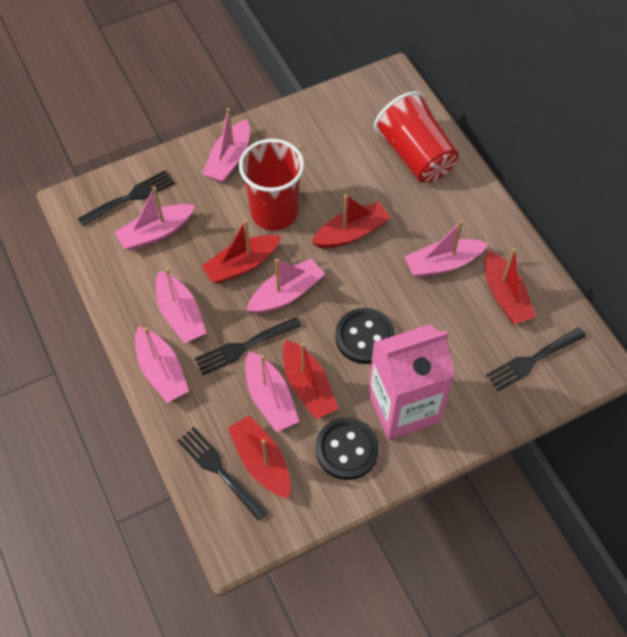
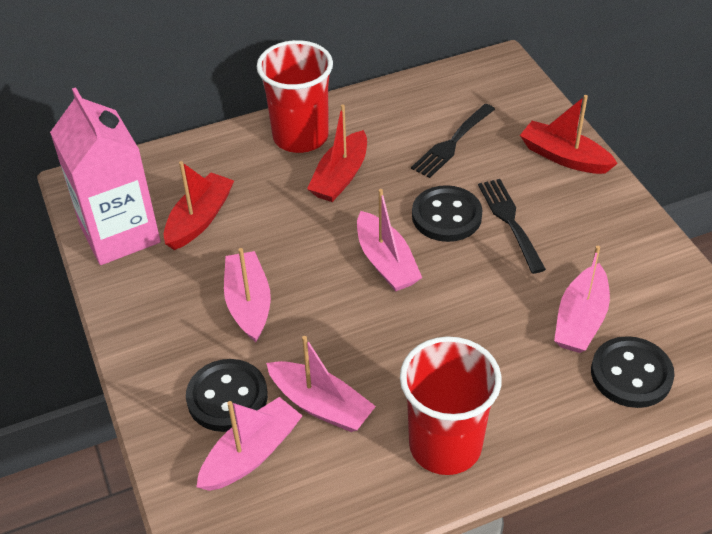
black button: [315,417,379,480] [335,308,395,364] = 2 -> [186,359,268,432] [412,185,482,242] [591,336,674,408] = 3
black fork: [78,170,175,226] [177,427,269,521] [194,317,302,375] [486,327,586,391] = 4 -> [411,104,495,178] [478,179,546,274] = 2
pink boat: [114,187,195,250] [135,326,189,403] [156,268,206,343] [202,108,250,183] [245,351,299,432] [247,258,325,314] [404,220,488,277] = 7 -> [197,397,302,491] [224,248,271,342] [266,336,376,432] [357,189,422,291] [554,246,610,353] = 5
red boat: [201,220,281,284] [228,415,291,499] [283,340,338,419] [311,194,391,248] [484,248,536,324] = 5 -> [164,161,234,250] [307,104,367,202] [520,95,618,174] = 3

